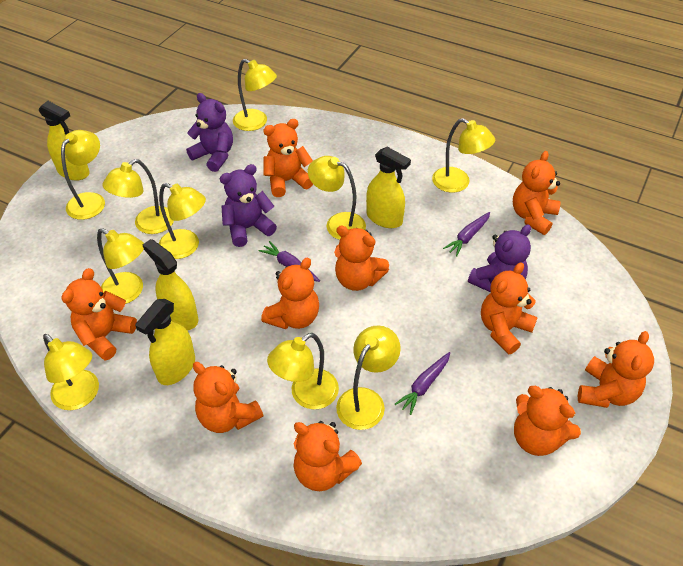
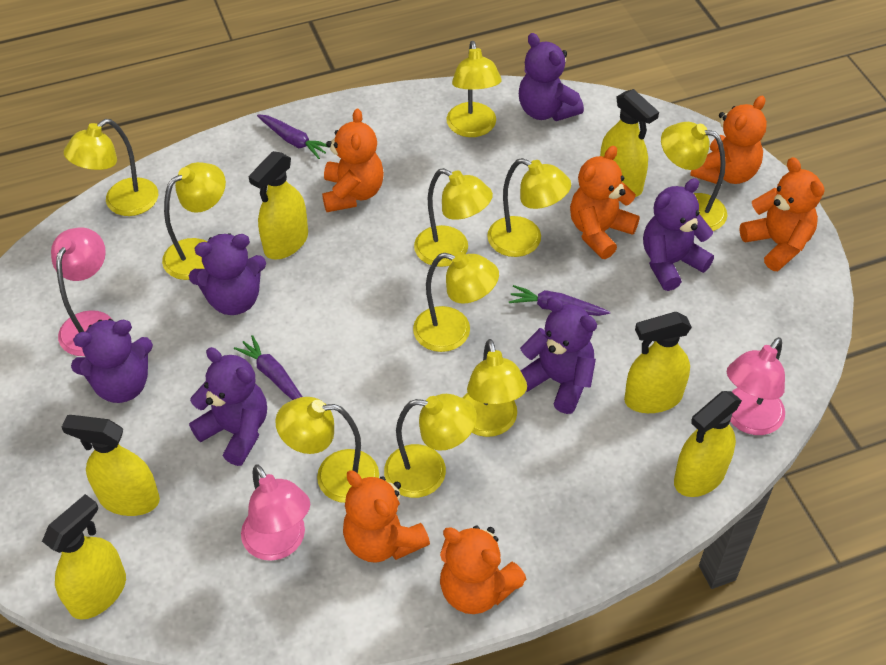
orange teddy bear: [61,268,137,360] [193,362,263,433] [261,257,319,329] [263,119,313,197] [293,421,362,491] [334,226,389,291] [481,262,538,354] [513,151,560,235] [514,386,581,456] [578,331,654,408] = 10 -> [322,109,384,212] [343,470,430,563] [440,525,527,614] [570,146,640,259] [690,96,767,184] [739,157,824,271] = 6
pink lamp: none = 0 -> [51,227,113,356] [241,464,310,561] [727,337,785,435] = 3
purple teddy bear: [186,93,233,172] [220,164,277,247] [468,225,531,292] = 3 -> [71,319,153,403] [189,233,266,315] [189,347,267,466] [519,33,584,121] [520,297,597,414] [643,178,714,291] = 6
yellow spray bottle: [39,101,90,181] [135,299,195,385] [142,239,198,330] [366,147,411,228] = 4 -> [42,494,126,620] [62,415,160,516] [249,151,308,259] [600,89,659,197] [624,312,692,413] [674,391,742,497] = 6

